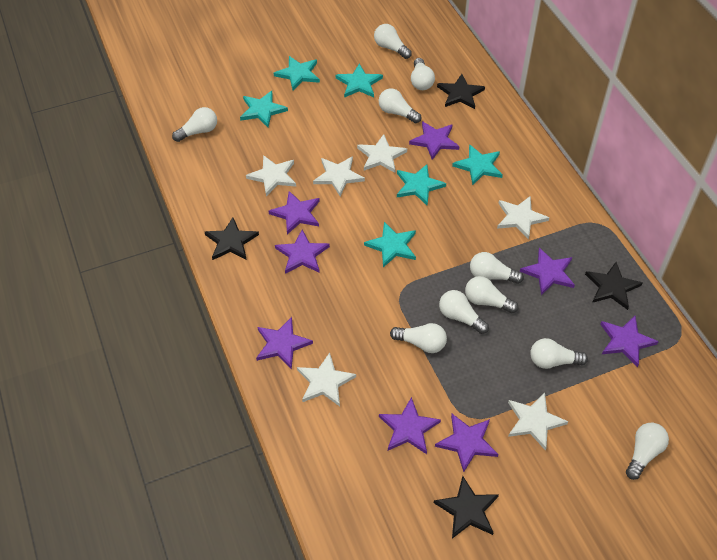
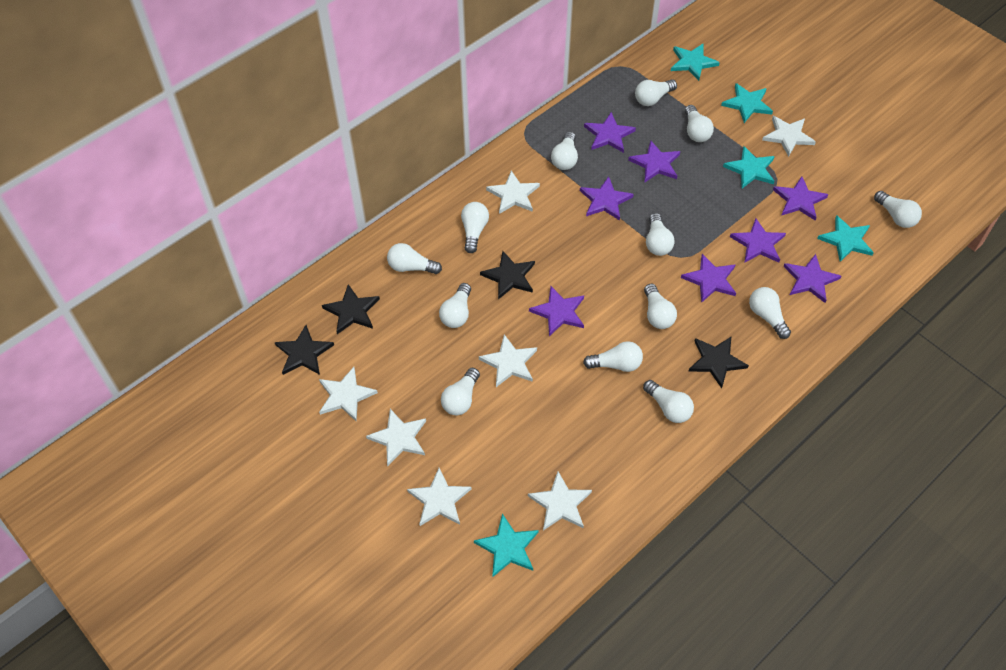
turquoise star: [240,91,288,127] [274,56,320,90] [336,64,383,98] [364,222,416,267] [397,164,446,206] [452,144,503,185] = 6 -> [474,514,539,577] [671,44,720,81] [721,83,773,123] [723,146,775,188] [817,215,874,262] = 5
white light bulb: [172,107,217,142] [374,24,412,59] [379,88,421,123] [390,323,447,353] [411,58,435,90] [439,290,489,334] [465,276,518,314] [470,252,524,284] [530,338,588,369] [626,423,669,480] = 10 -> [387,243,442,274] [439,283,471,328] [441,368,480,415] [461,202,489,253] [551,132,578,170] [583,341,643,372] [635,79,677,106] [643,380,694,423] [644,284,677,329] [646,213,675,256] [685,105,714,142] [749,287,791,339] [874,191,922,228] = 13
white star: [246,155,296,196] [297,353,356,406] [313,156,365,196] [357,134,407,173] [497,196,549,240] [508,393,568,451] = 6 -> [319,367,378,422] [366,409,426,466] [407,468,471,526] [479,334,537,387] [486,171,540,214] [528,472,592,531] [762,116,816,157] = 7

